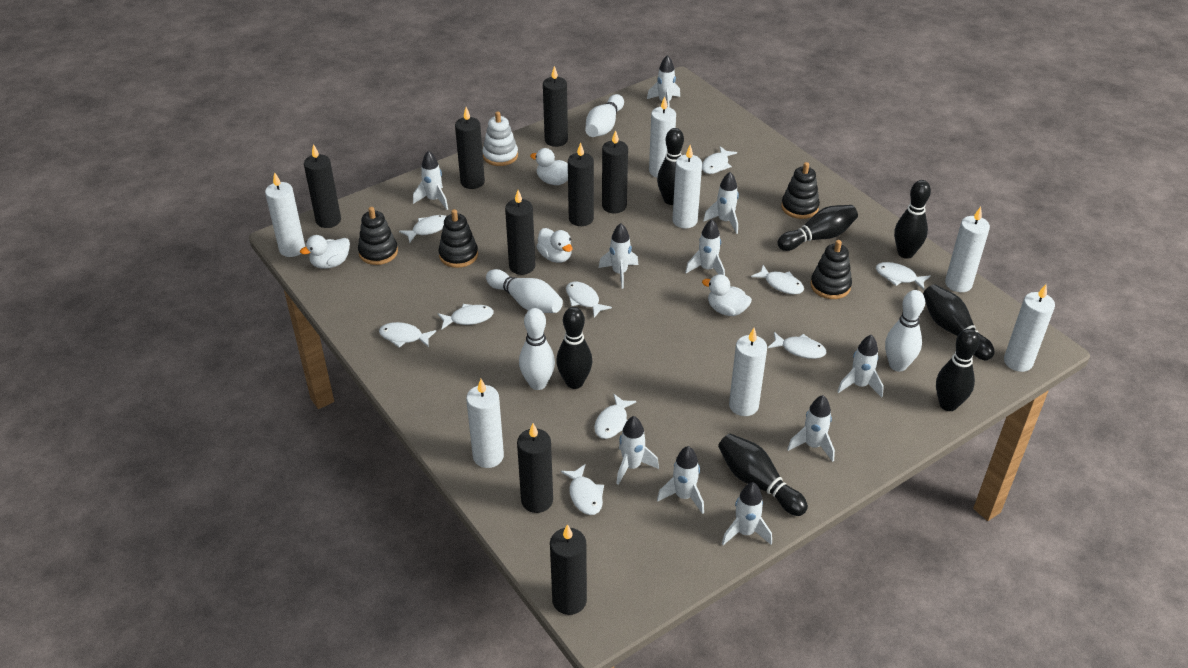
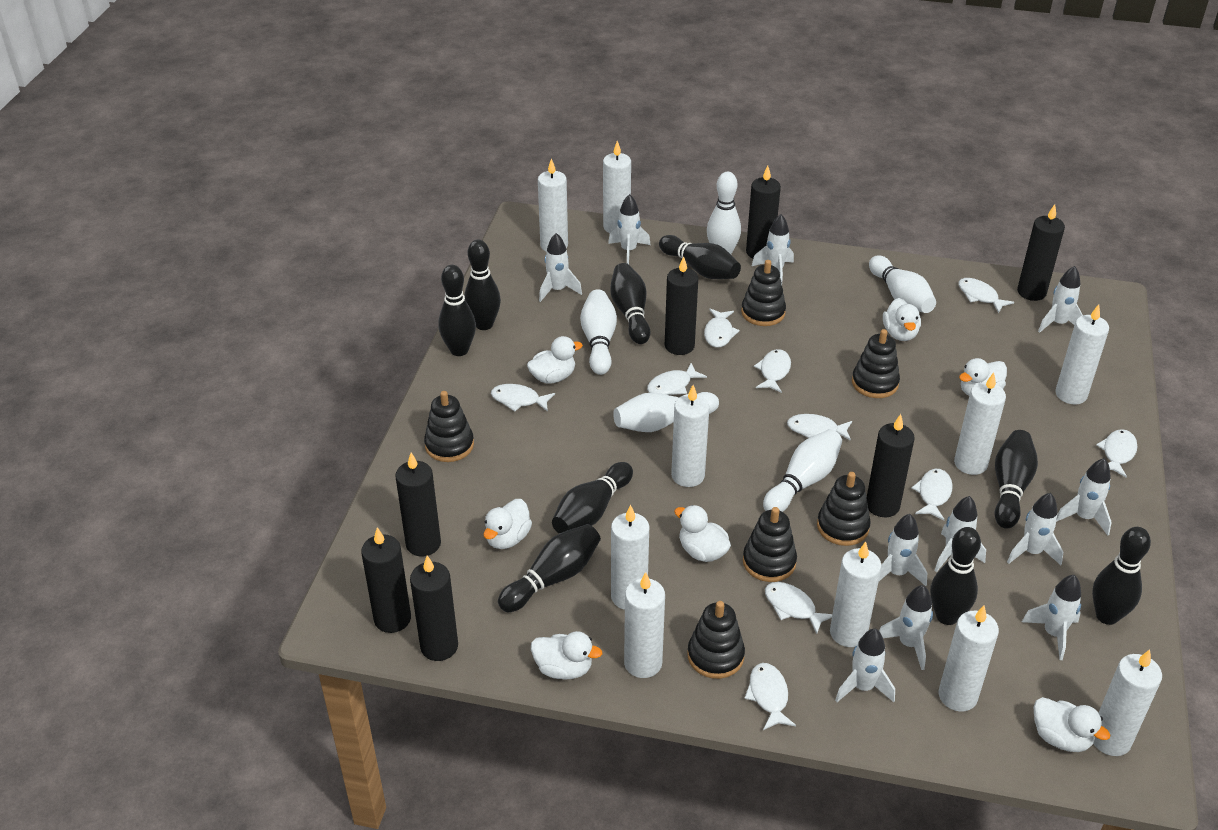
black bowling pin: [556,307,592,389] [657,128,684,205] [718,434,808,516] [777,205,858,251] [894,180,931,259] [923,284,995,360] [936,329,980,411] = 7 -> [438,265,476,356] [464,240,501,330] [498,524,601,612] [552,462,633,534] [610,263,650,344] [659,235,741,279] [930,527,981,625] [995,430,1038,529] [1092,527,1151,625] = 9
black candle: [304,144,341,228] [455,107,485,189] [505,190,535,275] [517,423,553,513] [543,66,568,147] [550,524,587,615] [568,142,594,226] [602,130,628,213] = 8 -> [361,527,411,633] [395,453,441,557] [410,555,458,661] [665,256,698,355] [746,166,781,259] [867,414,915,517] [1017,204,1065,301] = 7
black stacking toy: [358,207,398,265] [439,209,478,268] [781,162,820,219] [810,240,852,299] = 4 -> [424,391,474,462] [688,601,745,679] [741,260,786,326] [743,507,797,582] [817,472,871,546] [852,329,900,398] = 6
white bowling pin: [486,269,563,313] [519,308,555,390] [585,94,624,137] [885,290,925,372] = 4 -> [580,289,617,375] [613,392,719,432] [707,172,741,254] [763,429,842,512] [869,255,936,313] = 5
white candle: [265,172,305,257] [466,379,504,468] [649,96,676,178] [672,145,702,228] [729,328,767,416] [945,207,990,292] [1004,284,1055,372] = 7 -> [538,158,568,252] [603,141,631,233] [611,505,649,610] [624,572,665,678] [671,385,710,487] [830,542,881,647] [939,606,999,712] [954,373,1006,475] [1055,304,1109,405] [1093,650,1162,756] = 10
white duck: [300,235,350,269] [530,148,568,185] [536,228,573,263] [702,274,752,316] = 4 -> [483,499,532,549] [527,336,583,384] [531,631,602,679] [674,505,731,562] [883,298,921,341] [959,358,1007,396] [1034,697,1110,752] = 7
white rocket: [413,151,448,210] [599,223,639,289] [616,416,659,485] [647,55,680,107] [657,446,704,514] [685,219,725,276] [703,172,739,234] [722,482,772,545] [787,395,835,462] [837,335,884,397] = 10 -> [539,233,582,302] [608,194,651,264] [752,214,794,282] [835,629,895,702] [879,514,927,586] [879,585,933,670] [934,496,986,572] [1007,493,1063,565] [1022,575,1081,660] [1038,266,1083,333] [1056,458,1112,536] = 11
white stacking toy: [482,111,518,166] = 1 -> none = 0

